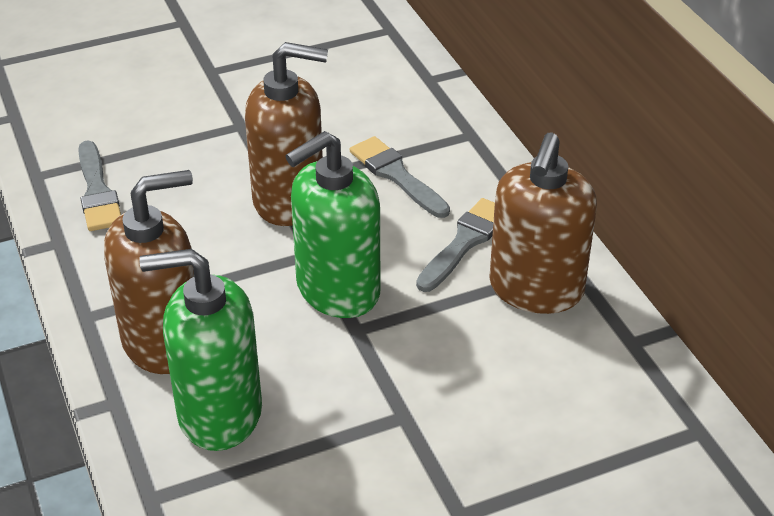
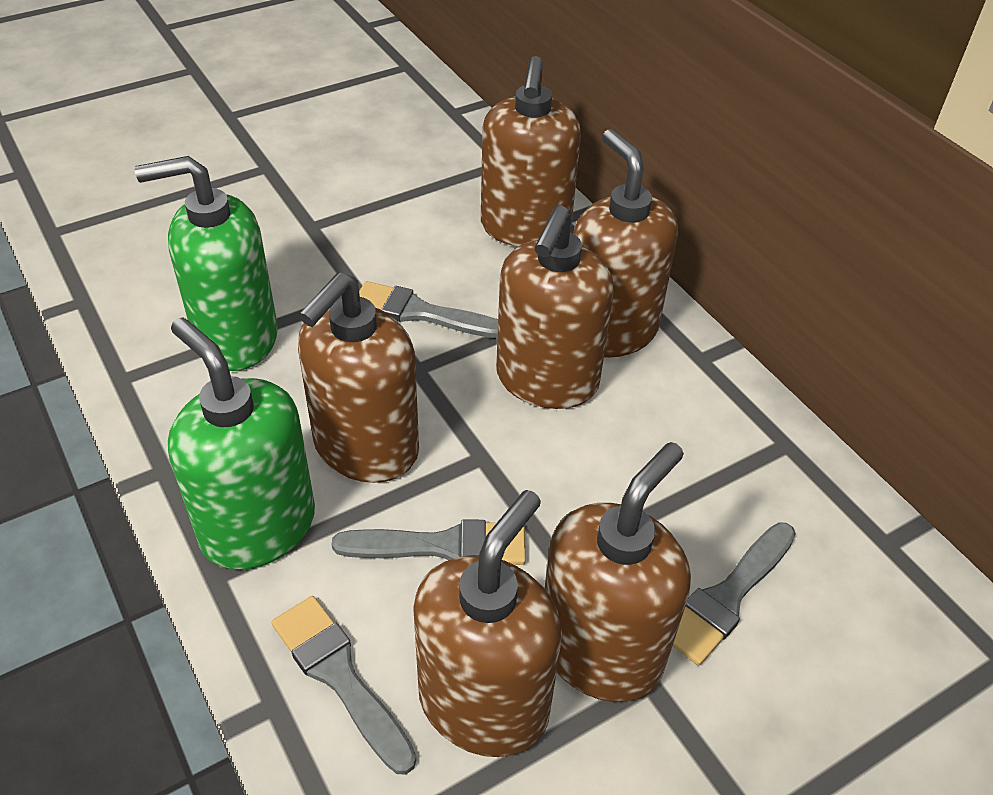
brown soap dispenser: [104,170,194,374] [245,42,328,226] [489,133,597,314] = 3 -> [298,272,419,483] [413,490,562,757] [481,56,581,246] [496,205,614,409] [545,442,691,702] [573,129,678,358] = 6
grey brush: [78,140,121,231] [350,136,450,218] [416,198,495,292] = 3 -> [272,596,416,774] [332,520,526,565] [359,281,498,338] [673,522,796,666] = 4

